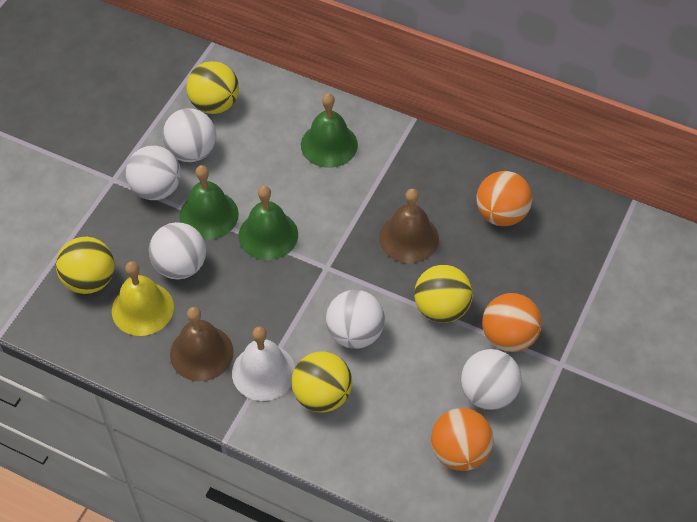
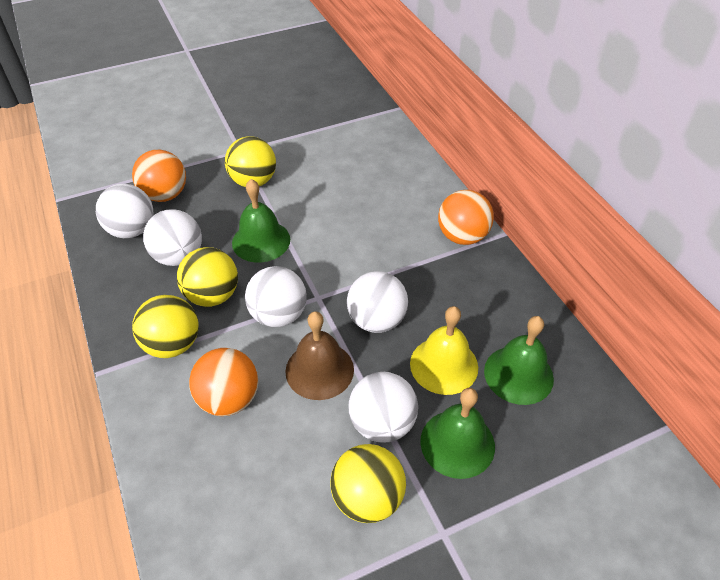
brown bell: [170,307,234,381] [379,189,439,263] = 2 -> [285,311,354,400] = 1
white bell: [232,327,295,401] = 1 -> none = 0

